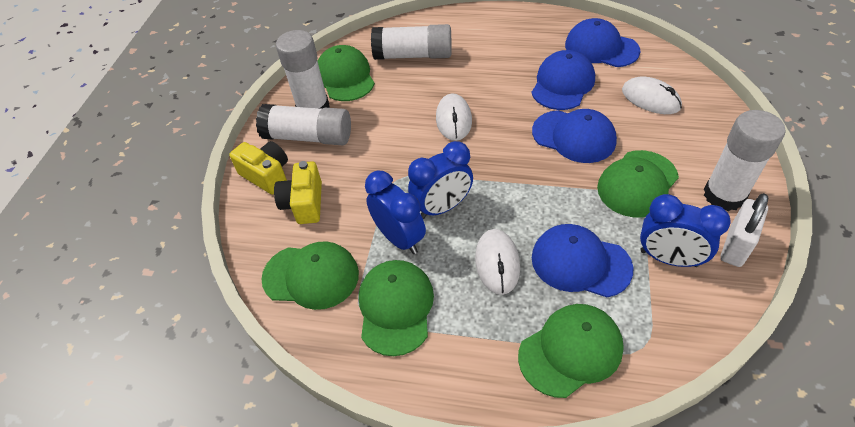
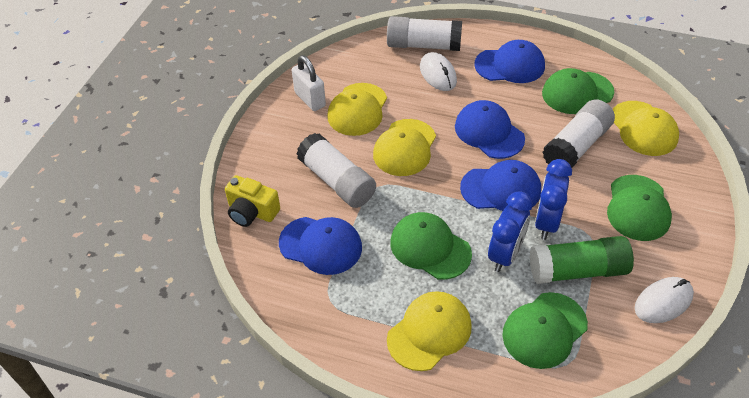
blue clock: [365,171,426,254] [408,141,473,219] [640,194,731,267] = 3 -> [488,191,532,272] [535,159,572,240] = 2
green cap: [261,241,359,310] [318,45,375,101] [359,260,434,356] [518,304,624,398] [597,150,679,217] = 5 -> [390,212,472,280] [502,292,588,369] [542,68,614,114] [607,175,672,241] = 4
green glue stick: none = 0 -> [530,236,634,284] = 1
white glue stick: [256,104,351,145] [276,30,330,109] [371,24,452,60] [704,110,785,211] = 4 -> [296,133,376,208] [387,16,462,51] [542,99,615,168] = 3
white mouse: [436,94,472,141] [475,229,520,295] [622,77,682,114] = 3 -> [420,52,457,91] [635,277,694,323] = 2
yellow camera: [229,141,288,195] [274,161,322,224] = 2 -> [225,175,280,227] = 1
yellow cap: none = 0 -> [327,83,387,136] [373,119,436,176] [387,291,472,371] [612,101,679,156] = 4

